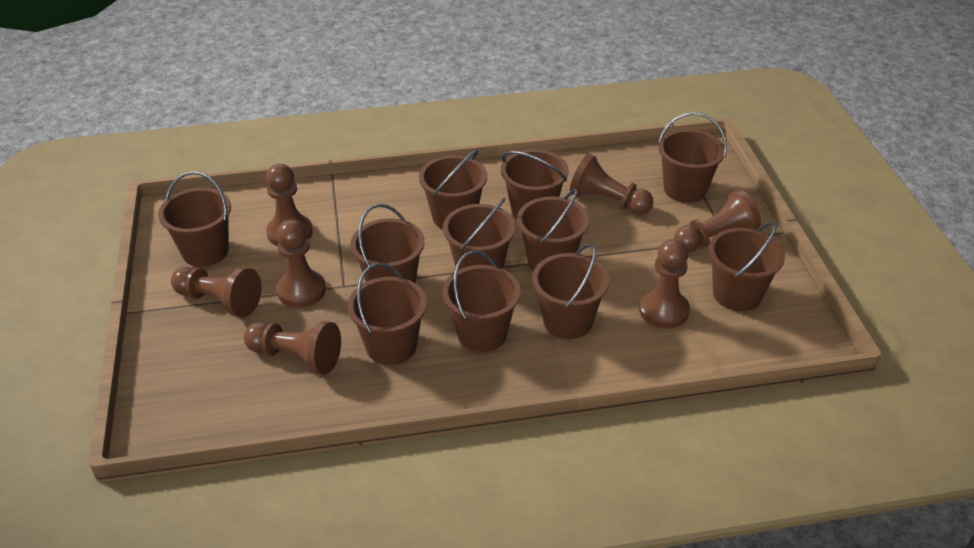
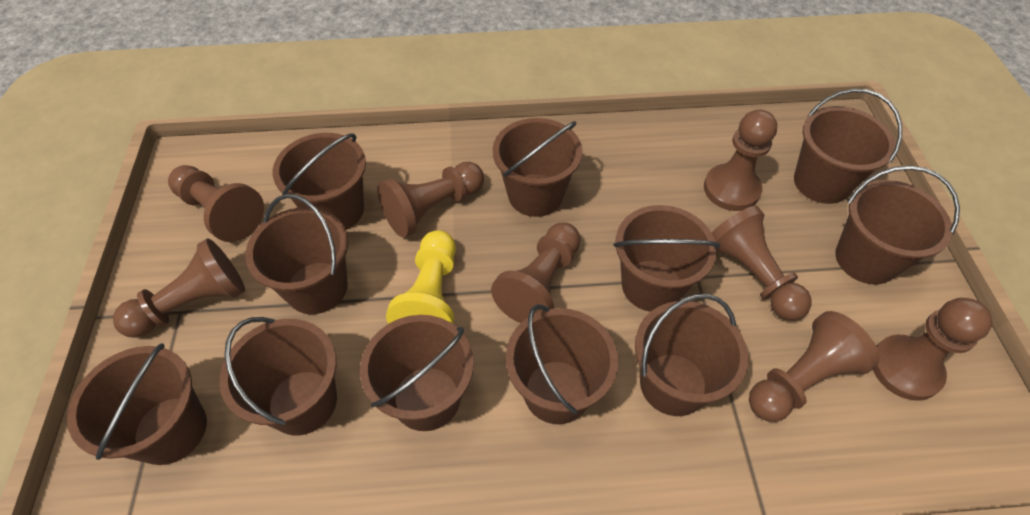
brown pawn: [171,267,262,318] [244,321,341,375] [266,164,313,246] [276,220,326,308] [570,154,653,215] [639,239,690,329] [674,190,761,252] = 7 -> [113,238,245,338] [168,165,264,242] [377,162,484,238] [491,223,581,323] [704,110,777,211] [712,206,811,320] [749,311,879,422] [873,298,993,401] = 8
yellow pawn: none = 0 -> [386,230,456,324] = 1

